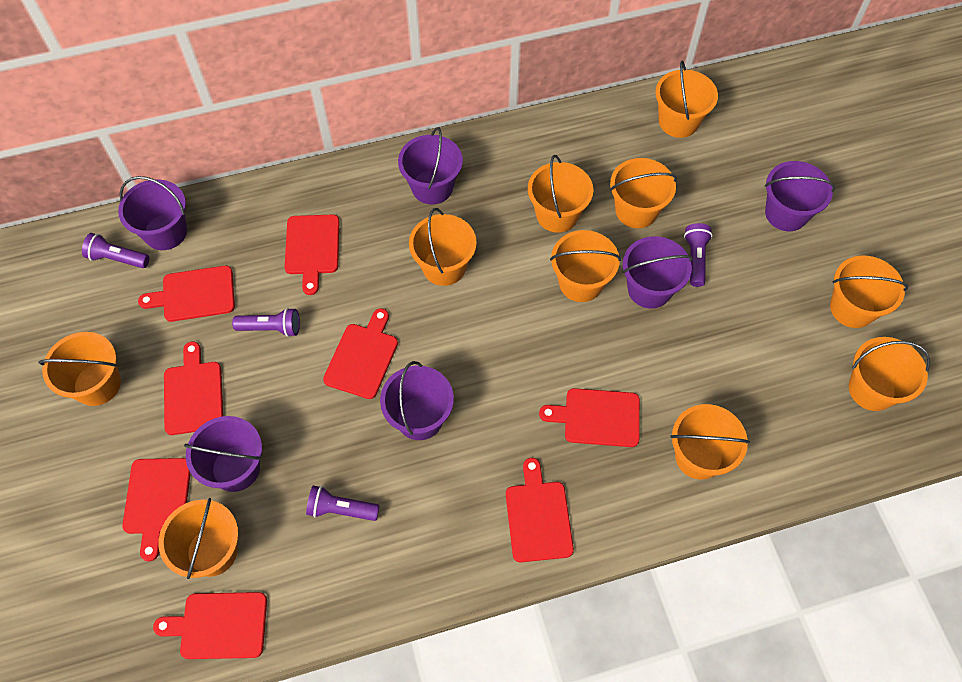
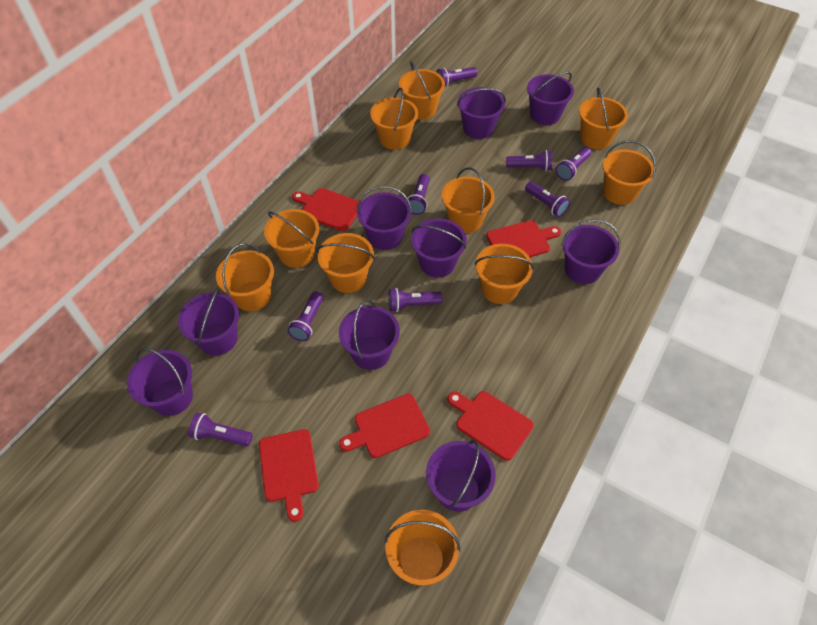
purple bucket: [118,176,187,250] [184,416,262,492] [380,361,454,440] [398,127,463,204] [622,236,693,309] [765,161,835,231] = 6 -> [127,348,193,416] [178,287,239,356] [339,300,400,370] [356,186,412,250] [411,218,467,278] [426,440,496,512] [457,87,506,139] [527,72,574,125] [562,219,621,284] = 9
purple flashlight: [82,233,149,268] [232,308,300,337] [306,486,380,521] [684,223,713,287] = 4 -> [188,413,253,446] [287,291,323,341] [388,288,442,312] [406,174,430,215] [436,67,477,87] [506,150,552,171] [525,182,570,217] [556,147,591,181] = 8
red cutting board: [122,458,191,562] [138,266,235,322] [153,592,267,659] [164,342,223,435] [285,214,339,295] [323,308,398,399] [506,458,574,562] [539,388,640,447] = 8 -> [259,429,319,522] [292,188,359,231] [339,394,430,458] [448,391,534,461] [487,220,561,257] = 5

